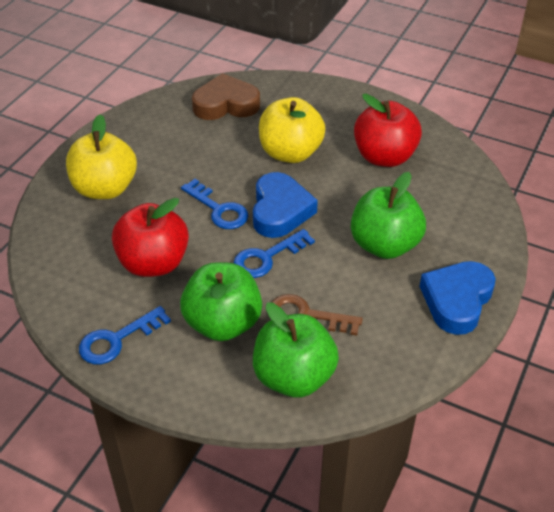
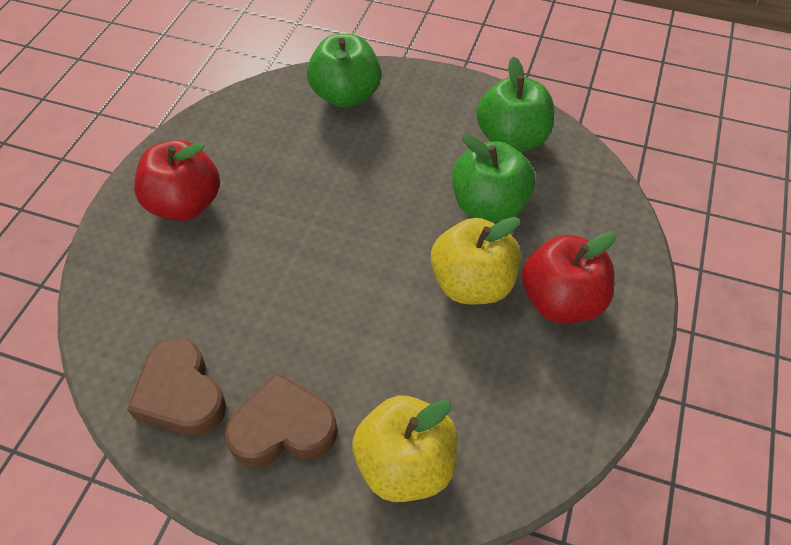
blue heart: [253,172,318,238] [419,261,496,335] = 2 -> none = 0
blue key: [79,306,171,364] [181,179,248,229] [233,229,315,278] = 3 -> none = 0
brown heart: [192,73,260,120] = 1 -> [127,338,226,436] [225,372,337,467] = 2
brown key: [271,294,363,336] = 1 -> none = 0

